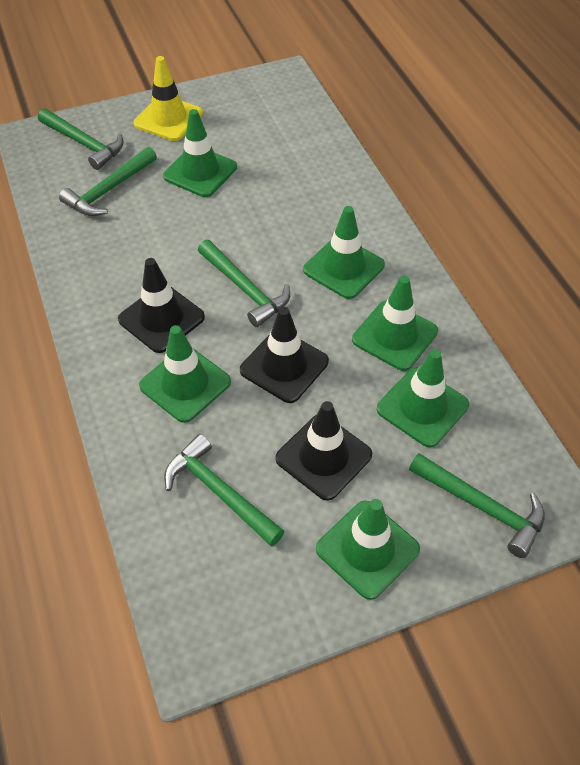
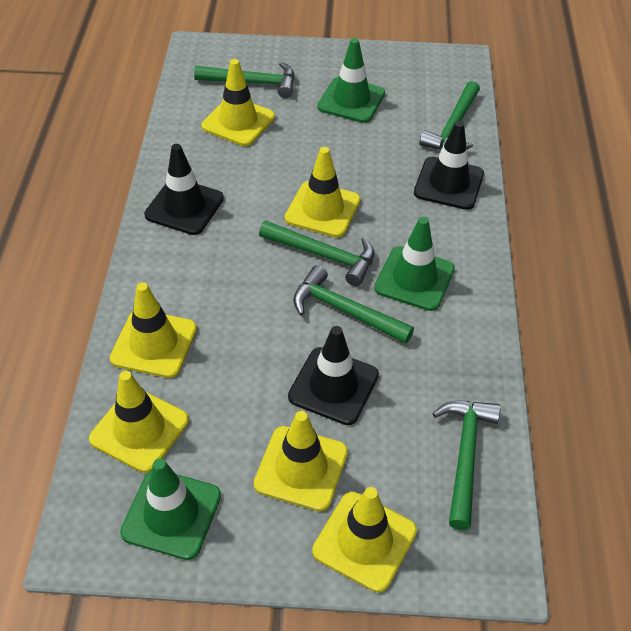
green traffic cone: [139,325,231,423] [163,109,237,197] [303,206,385,299] [316,499,420,600] [352,276,438,371] [377,349,469,448] = 6 -> [120,458,221,560] [317,38,385,123] [374,217,455,311] = 3
yellow traffic cone: [134,56,203,141] = 1 -> [89,371,189,473] [110,282,197,378] [201,59,275,146] [254,411,348,511] [285,147,361,238] [312,487,417,592] = 6

